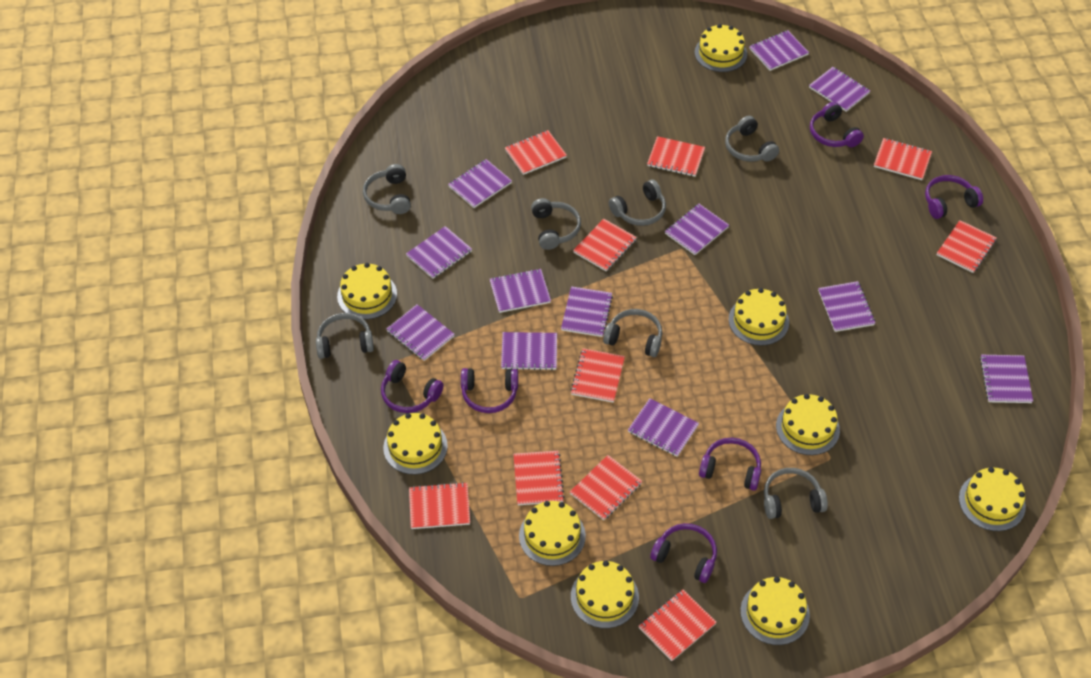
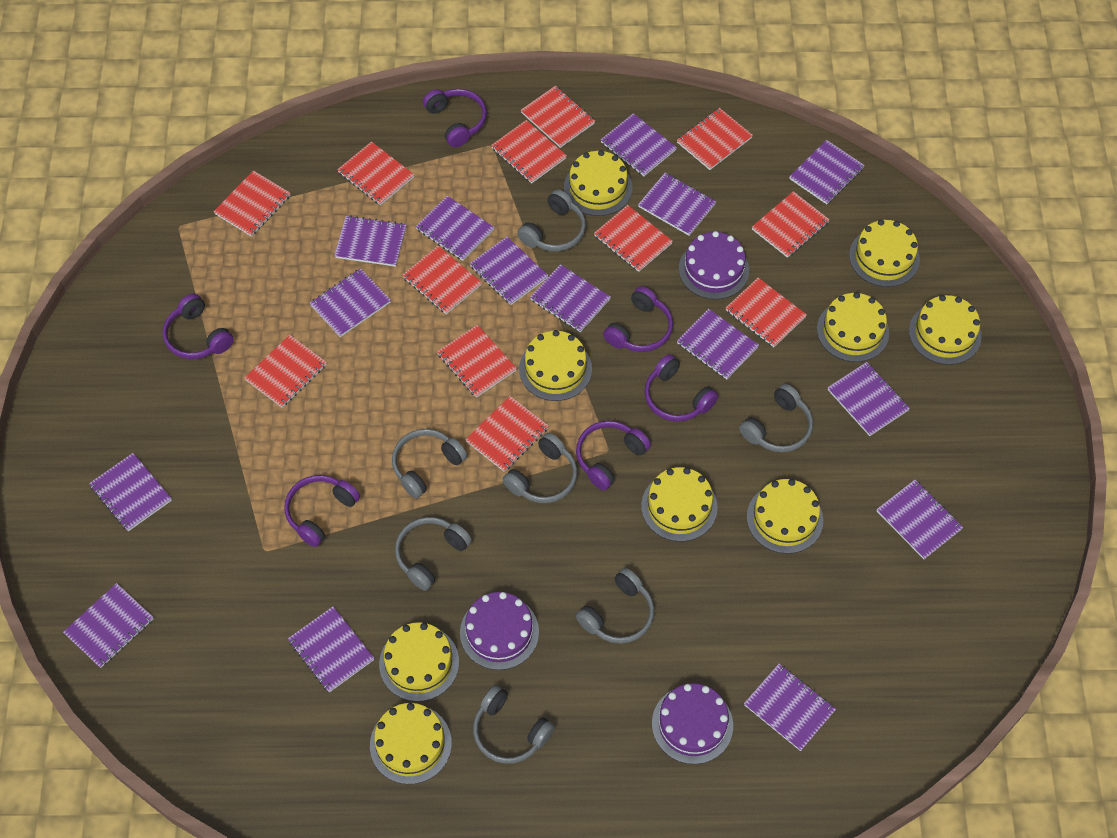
purple cake: none = 0 -> [460,592,539,670] [652,683,733,764] [679,231,749,299] = 3
purple notebook: [386,304,455,361] [406,226,472,279] [448,159,512,208] [490,269,551,313] [501,332,557,370] [561,286,613,337] [628,398,699,457] [665,204,729,255] [749,30,809,71] [809,67,870,112] [818,281,875,332] [980,355,1033,403] = 12 -> [63,583,154,668] [89,453,172,531] [288,606,374,693] [310,268,391,337] [334,215,406,267] [416,196,495,261] [470,237,548,305] [530,264,611,332] [601,113,677,176] [638,173,716,236] [677,309,759,379] [744,664,836,751] [789,140,865,204] [828,362,910,436] [877,480,963,559] = 15
red notebook: [409,482,470,529] [505,130,567,175] [513,451,564,505] [570,348,625,403] [570,455,642,520] [573,219,637,271] [638,589,717,661] [647,136,705,177] [874,138,932,180] [937,220,997,273] = 10 -> [213,171,290,236] [245,335,327,408] [337,141,414,205] [402,246,482,314] [437,325,517,398] [465,396,549,472] [491,120,567,184] [521,86,595,148] [594,205,673,272] [677,108,753,170] [726,278,807,347] [752,191,830,258] = 12

